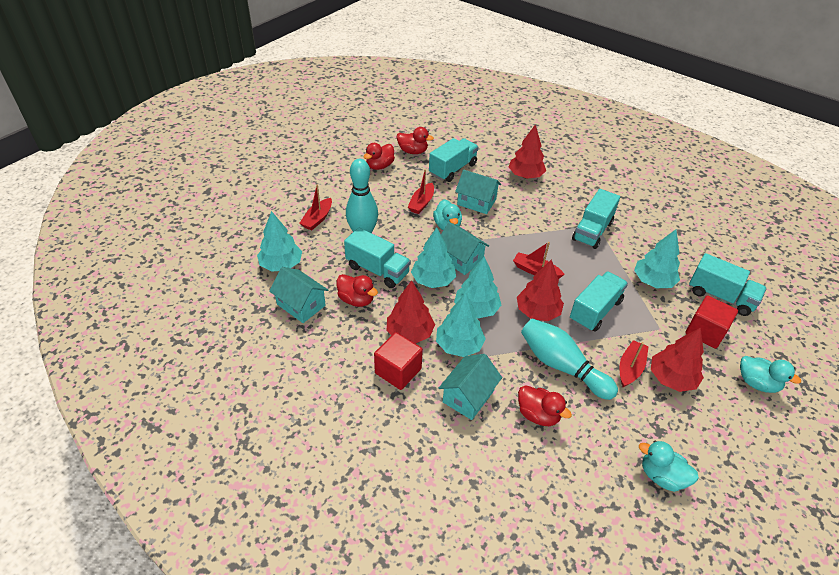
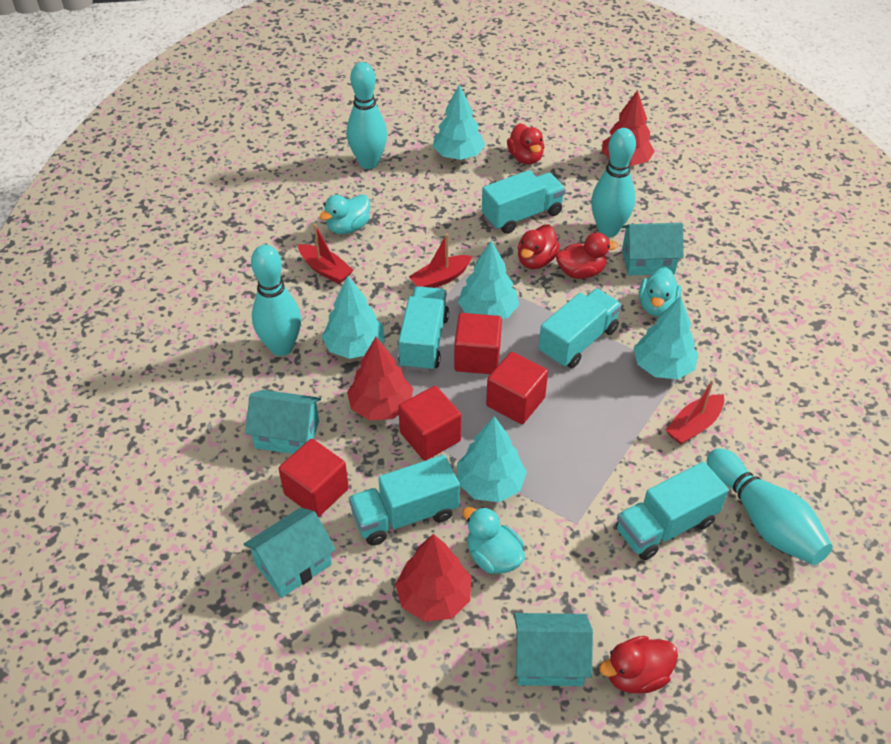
red boat: [299,185,332,230] [408,169,434,214] [513,242,565,279] [619,340,649,387] = 4 -> [298,224,354,284] [409,234,472,288] [665,380,724,444] = 3
red cube: [374,332,423,390] [685,296,738,349] = 2 -> [279,439,349,517] [398,386,461,461] [454,313,502,374] [486,352,548,424] = 4
red tree: [387,280,435,344] [509,124,546,179] [517,259,564,321] [651,327,704,392] = 4 -> [347,337,413,420] [395,534,472,622] [602,90,655,166] = 3
turquoise bowling pin: [346,159,378,233] [521,318,618,400] = 2 -> [251,245,301,356] [347,62,387,169] [591,128,636,237] [707,448,833,565] = 4

